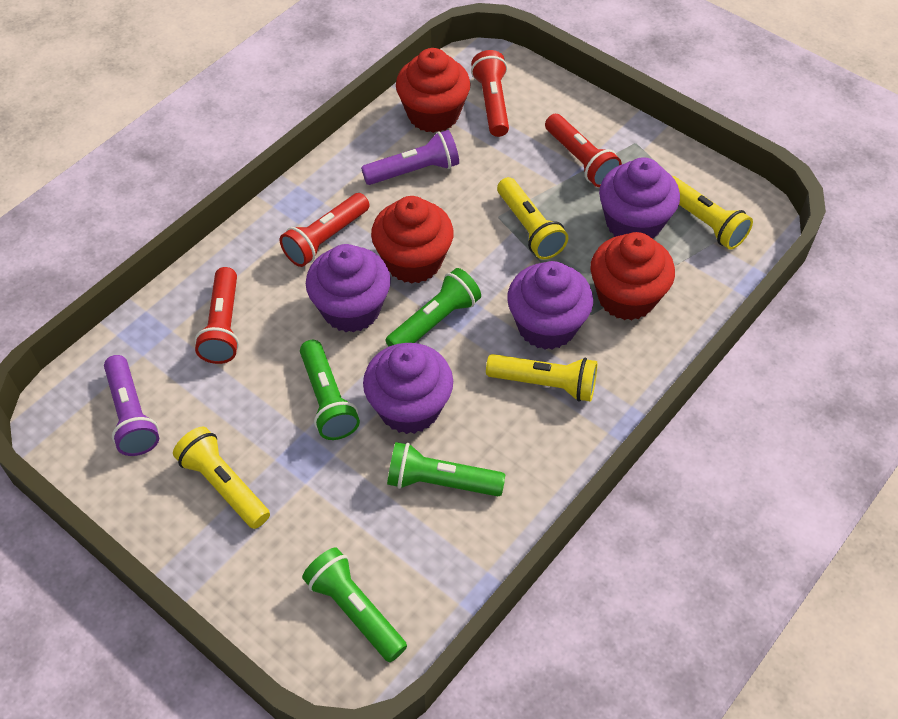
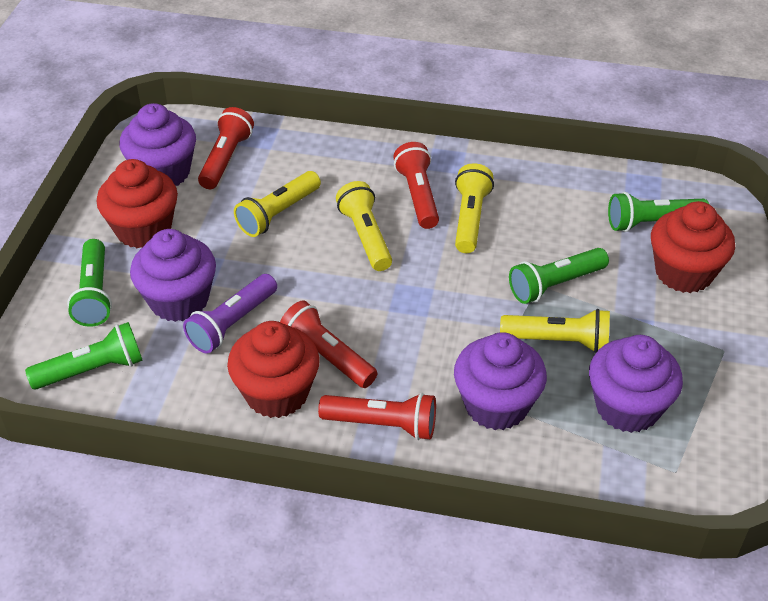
purple flashlight: [104,355,159,456] [361,130,459,185] = 2 -> [183,274,277,354] = 1

